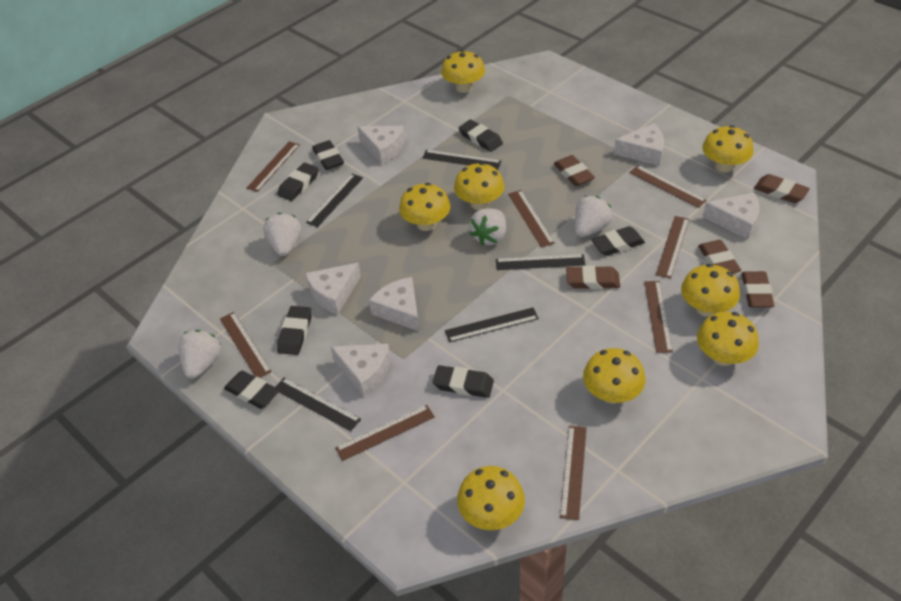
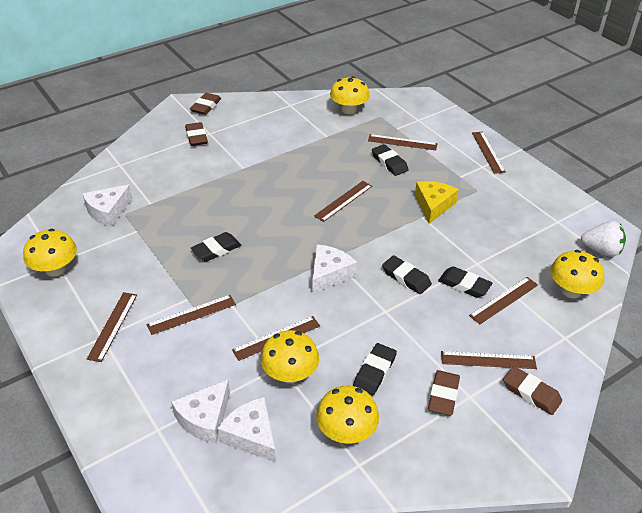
black eraser: [224,370,279,409] [277,163,319,201] [277,306,312,355] [312,140,344,170] [433,365,494,398] [459,119,503,152] [591,226,645,256] = 7 -> [191,232,241,262] [353,343,397,396] [372,144,408,176] [382,255,432,294] [438,266,492,298] = 5
black ruler: [275,378,361,431] [306,174,363,227] [422,150,501,170] [445,307,539,342] [496,254,586,270] = 5 -> none = 0
brown eraser: [554,155,595,186] [566,265,620,289] [698,240,741,273] [741,271,775,308] [754,174,810,203] = 5 -> [185,122,208,146] [190,93,221,115] [428,370,460,416] [503,366,562,415] = 4
white cheese: [305,263,361,314] [331,344,391,397] [357,126,405,165] [369,277,420,332] [614,123,664,166] [703,192,759,240] = 6 -> [83,185,132,227] [171,380,230,444] [217,397,276,463] [312,244,357,294] = 4
white strawberry: [178,330,221,379] [263,213,301,256] [469,208,506,246] [575,196,612,237] = 4 -> [581,221,626,257] = 1
yellow cheese: none = 0 -> [415,181,459,224] = 1
yellow mushroom: [399,183,451,231] [441,50,485,93] [454,163,505,210] [457,466,525,530] [583,348,646,404] [681,264,740,317] [697,312,759,366] [703,125,754,172] = 8 -> [23,229,77,277] [261,330,319,383] [316,386,379,444] [330,76,370,114] [550,250,604,298] = 5

